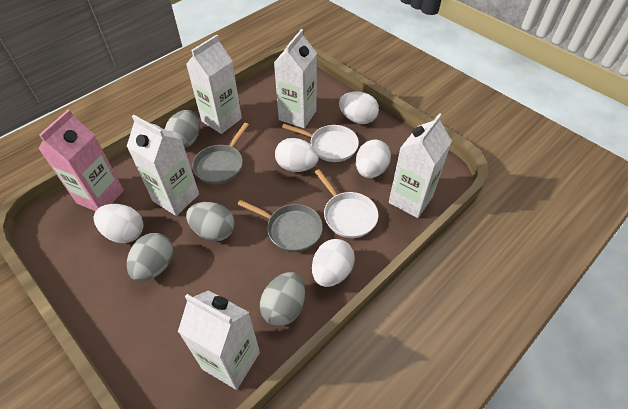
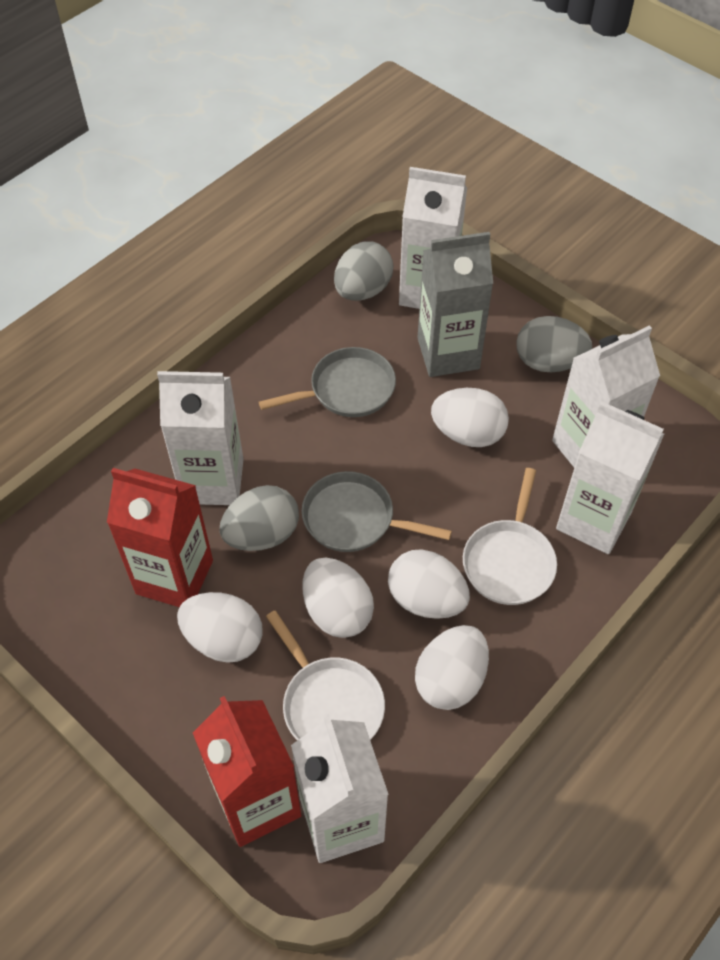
grey carton: none = 0 -> [418,232,493,377] = 1
grey egg: [127,233,173,281] [165,110,200,148] [186,202,235,241] [260,272,305,326] = 4 -> [219,485,299,551] [334,241,394,301] [516,316,592,372] = 3
pink carton: [38,109,124,211] = 1 -> none = 0
red carton: none = 0 -> [107,468,213,607] [193,696,302,847] = 2

